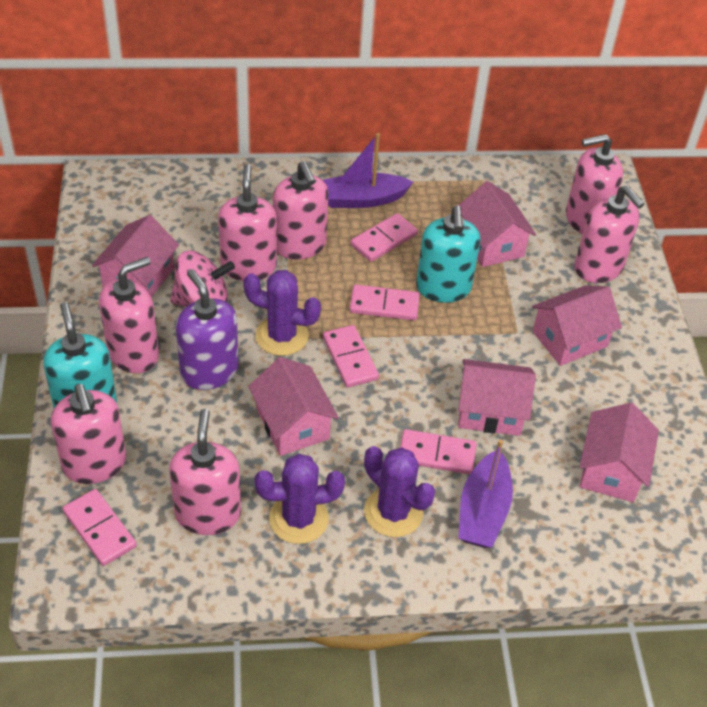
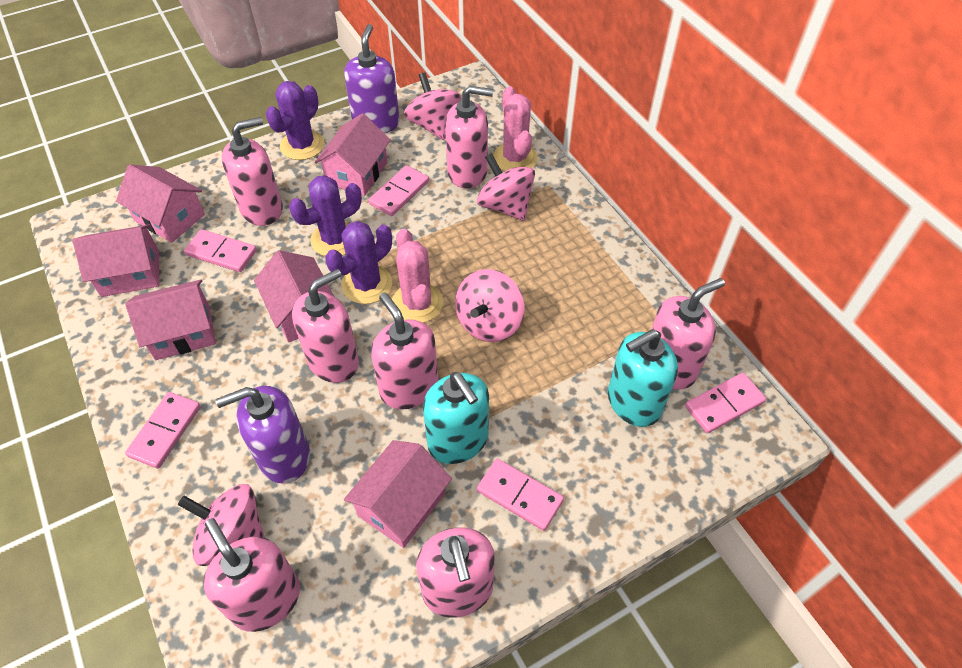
pink cactus: none = 0 -> [392,229,443,323] [493,86,538,171] = 2
pink spinning top: [170,251,235,307] = 1 -> [178,484,265,566] [404,72,461,140] [455,269,524,342] [477,153,535,221] = 4
purple boat: [323,133,413,208] [459,439,513,548] = 2 -> none = 0
purple soap dispenser: [176,269,239,390] = 1 -> [216,386,310,484] [344,24,400,133] = 2

